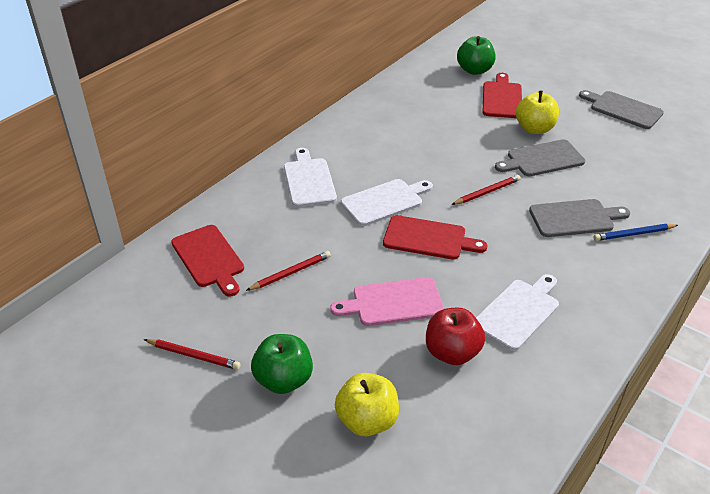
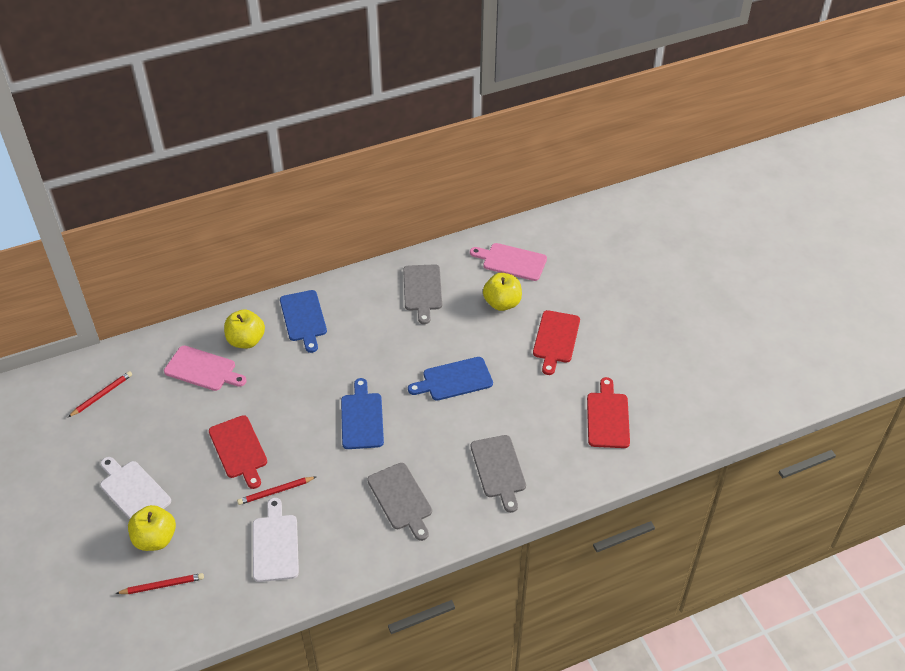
blue cutting board: none = 0 -> [280,290,327,353] [341,378,384,449] [408,357,493,401] = 3
blue pencil: [594,224,678,241] = 1 -> none = 0
green apple: [251,334,313,394] [457,36,496,75] = 2 -> none = 0
pink cutting board: [330,277,444,326] = 1 -> [164,346,247,391] [470,243,547,281] = 2
red apple: [426,308,485,365] = 1 -> none = 0
white cutting board: [284,148,337,207] [341,179,433,226] [476,274,559,351] = 3 -> [100,457,171,519] [253,498,299,582] = 2
yellow apple: [335,373,399,436] [516,91,559,134] = 2 -> [128,505,176,551] [224,309,265,349] [483,273,522,311] = 3

